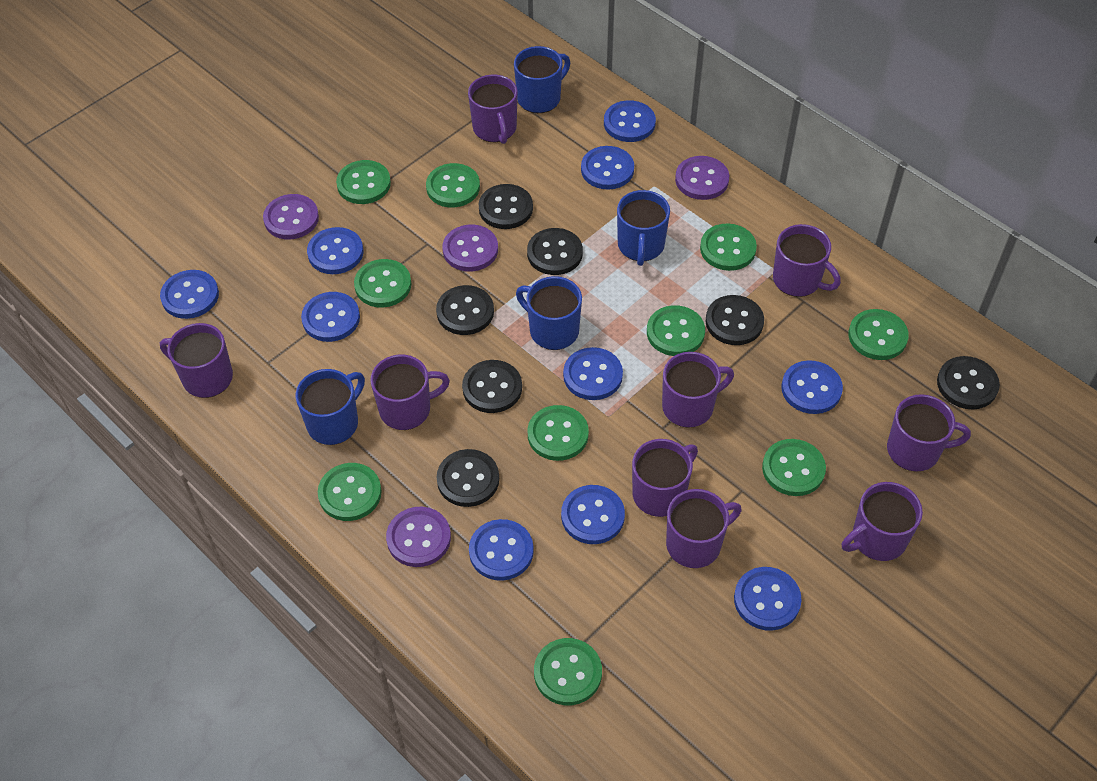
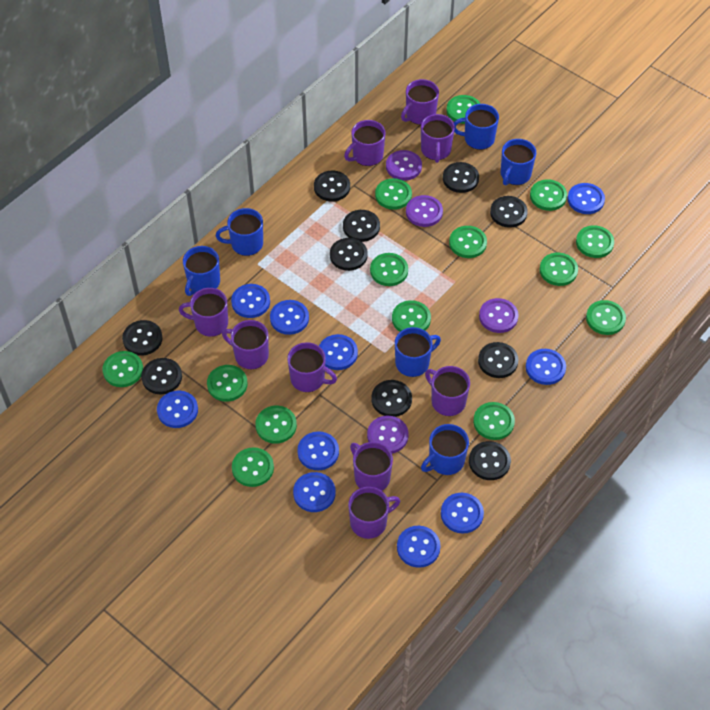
black button: [436,285,494,335] [437,449,499,507] [462,360,522,413] [479,184,533,229] [527,228,583,275] [706,295,764,345] [937,356,1000,409] = 7 -> [122,320,163,356] [141,358,182,394] [314,171,350,202] [330,238,368,271] [343,210,380,242] [372,380,412,417] [443,162,479,193] [469,441,511,480] [478,342,518,378] [490,196,528,228] = 10
blue mug: [296,369,365,445] [514,46,570,113] [516,276,582,350] [617,190,670,266] = 4 -> [183,246,220,296] [216,208,263,256] [395,327,441,377] [421,424,469,475] [453,104,499,150] [501,139,536,185] = 6
green button: [318,463,382,521] [336,160,391,204] [354,259,411,308] [426,163,480,207] [527,405,589,461] [534,638,602,705] [647,305,705,356] [700,224,757,271] [762,439,826,496] [848,309,909,360] = 10 -> [103,351,143,387] [207,365,248,402] [232,447,274,487] [255,405,297,444] [370,253,408,286] [375,178,412,210] [392,300,431,332] [446,95,481,124] [449,226,487,258] [473,402,515,440] [530,179,567,211] [539,253,578,286] [576,225,614,258] [586,300,626,335] = 14

